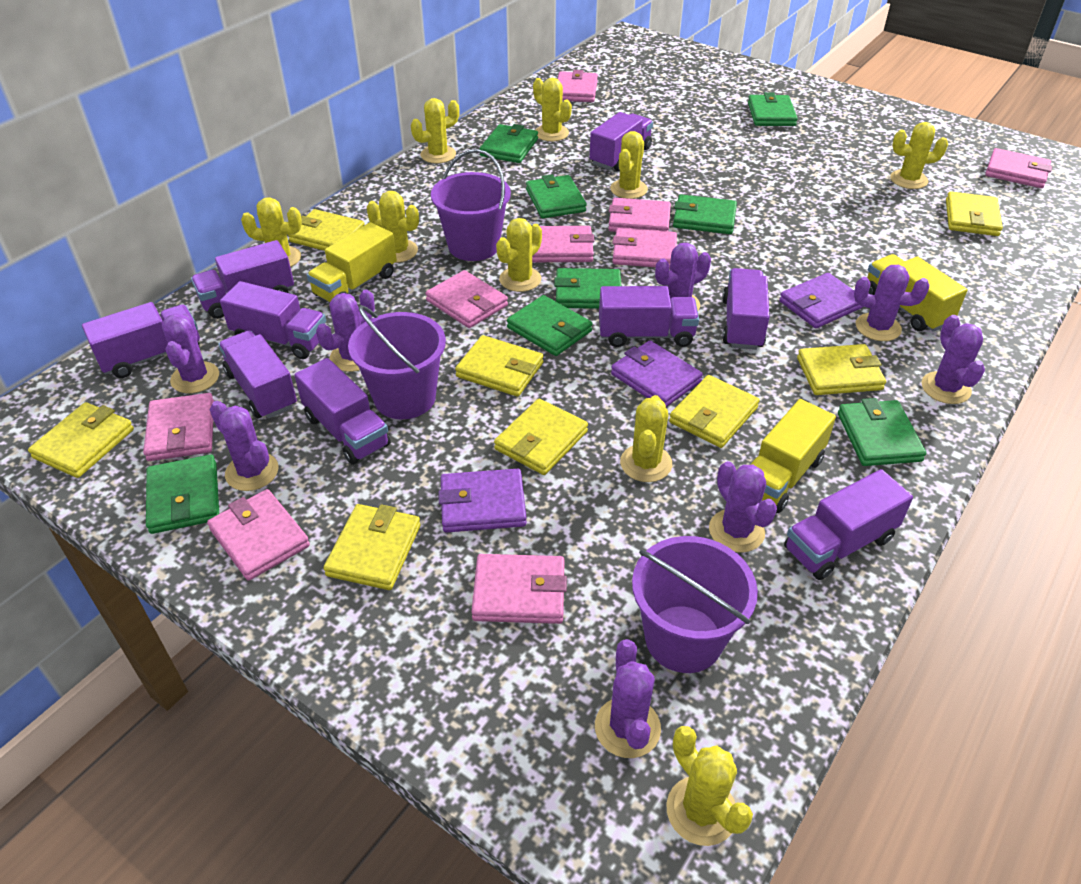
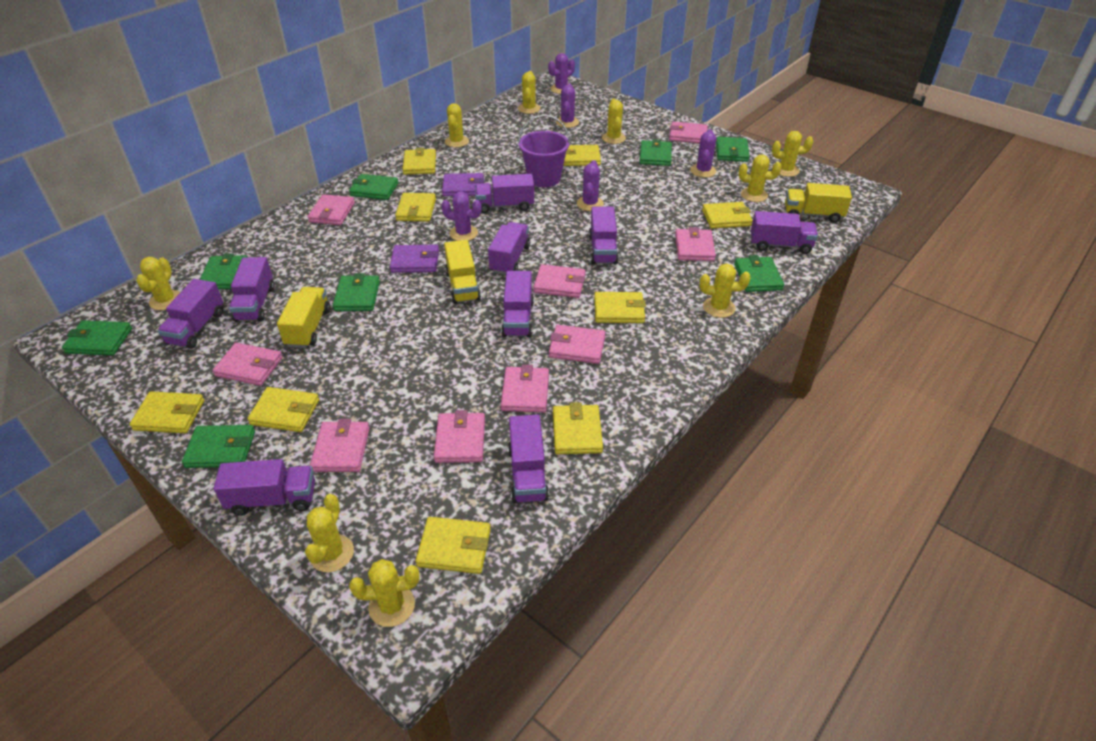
purple bucket: [348,305,446,419] [431,149,511,261] [632,536,758,673] = 3 -> [518,115,570,187] = 1
purple cactus: [162,313,219,393] [210,401,278,491] [316,290,375,372] [595,639,661,758] [655,243,711,311] [709,461,777,553] [854,265,929,341] [922,315,985,404] = 8 -> [441,192,482,241] [548,53,575,94] [556,84,579,128] [577,160,604,211] [691,129,716,177] = 5
purple wallet: [438,469,527,533] [611,341,703,407] [779,273,864,328] = 3 -> [390,245,439,273] [442,173,484,196] = 2
yellow wallet: [28,402,134,478] [288,209,365,251] [323,504,421,590] [455,335,543,397] [494,399,588,475] [669,375,760,448] [797,344,886,395] [946,191,1003,236] = 8 -> [130,391,204,433] [247,387,319,432] [395,193,436,222] [402,147,436,175] [415,517,491,574] [553,402,603,454] [563,145,601,166] [594,292,646,323] [702,202,753,229] = 9

